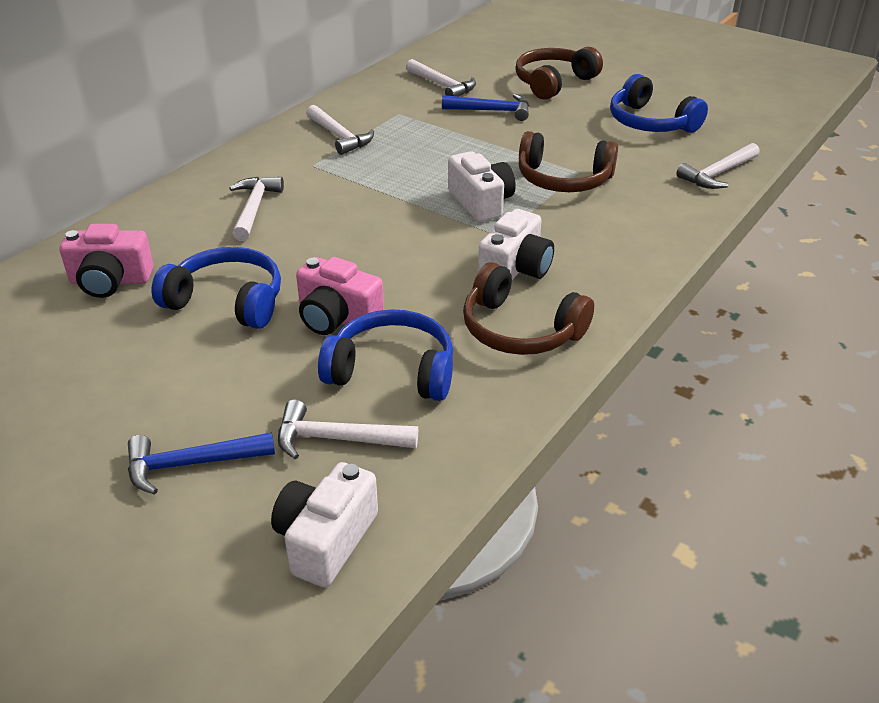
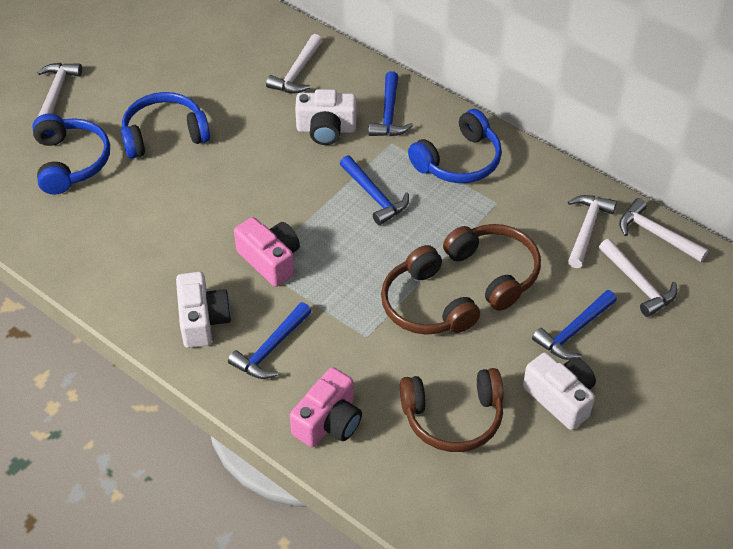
blue hammer: [128,432,275,495] [442,94,529,121] = 2 -> [228,302,312,379] [340,155,409,225] [368,71,413,136] [532,290,617,360] = 4

